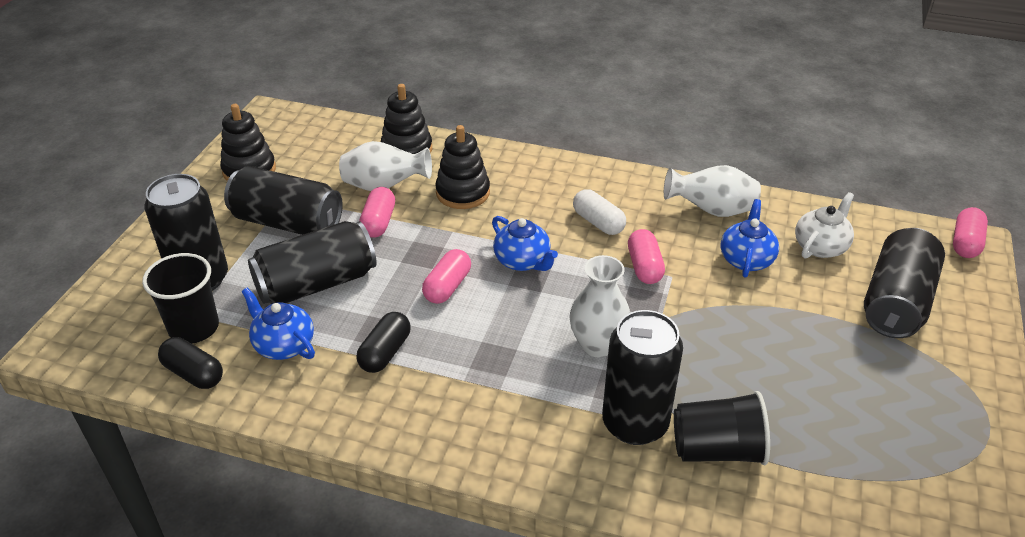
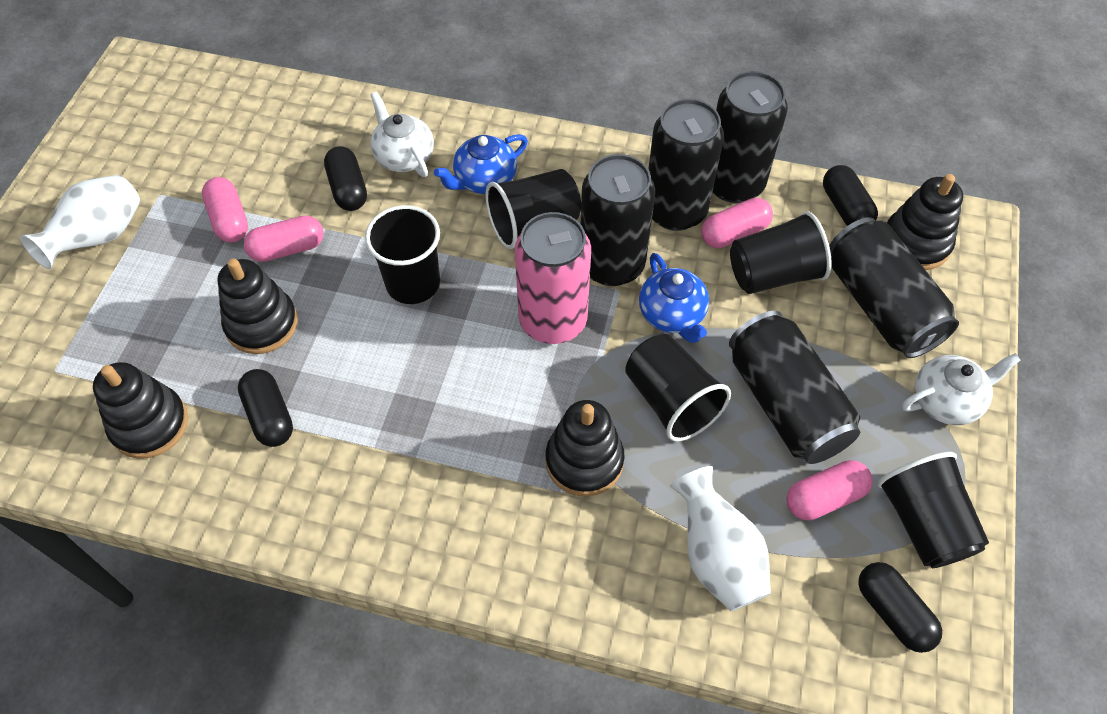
black capsule: [158,337,223,389] [356,312,411,373] = 2 -> [238,369,293,447] [324,146,367,211] [823,165,878,226] [858,562,942,653] = 4
black cup: [142,253,219,344] [674,391,770,465] = 2 -> [365,205,440,304] [485,169,581,249] [625,334,731,442] [730,211,832,294] [877,452,989,568] = 5
black stacking toy: [220,104,276,181] [381,84,432,154] [435,125,490,209] = 3 -> [93,362,188,459] [218,259,298,354] [545,400,625,497] [887,174,963,270] = 4
blue teapot: [241,287,315,360] [492,216,558,271] [721,199,779,278] = 3 -> [434,134,528,194] [639,253,709,343] = 2
pink can: none = 0 -> [515,212,591,344] = 1
white capsule: [573,189,626,235] = 1 -> none = 0
white teapot: [795,192,854,259] = 1 -> [370,92,434,177] [902,353,1021,425] = 2
white vase: [339,141,432,191] [569,255,630,357] [664,165,761,217] = 3 -> [20,175,140,269] [670,466,771,611] = 2

